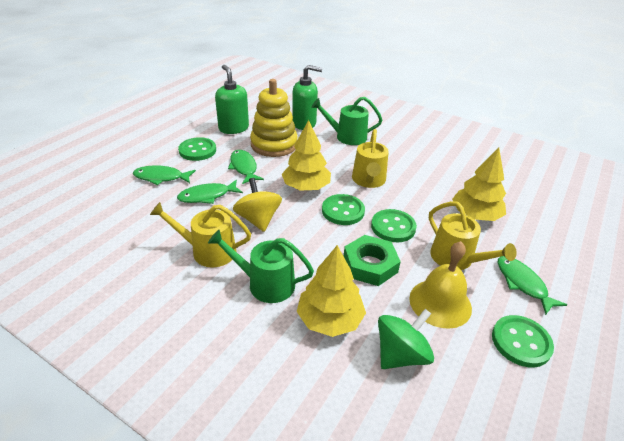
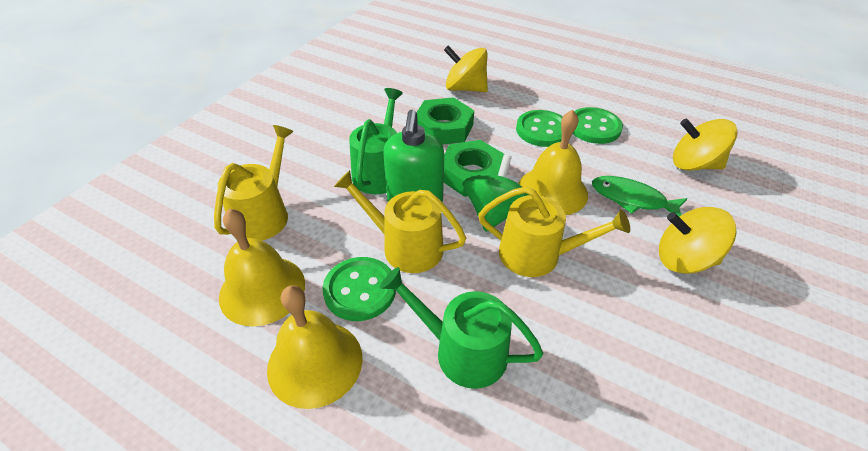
green button: [178,137,216,161] [322,194,365,225] [371,209,417,242] [492,315,554,368] = 4 -> [323,257,396,321] [516,110,563,147] [573,107,623,144] = 3
green fish: [133,165,196,185] [177,180,243,204] [228,150,264,184] [498,256,567,315] = 4 -> [592,176,687,217] = 1
green nut: [344,235,401,286] = 1 -> [417,97,474,145] [444,140,505,197] = 2
green soap dispenser: [215,65,249,134] [292,65,322,130] = 2 -> [384,110,444,202] = 1
yellow bell: [409,241,472,329] = 1 -> [219,209,305,327] [267,285,363,409] [518,110,588,215] = 3
yellow spinning top: [233,178,282,232] = 1 -> [444,46,488,92] [659,207,737,274] [673,118,738,171] = 3
yellow stacking toy: [250,79,298,157] = 1 -> none = 0
yellow tree: [282,120,331,190] [297,245,366,337] [452,148,506,221] = 3 -> none = 0

